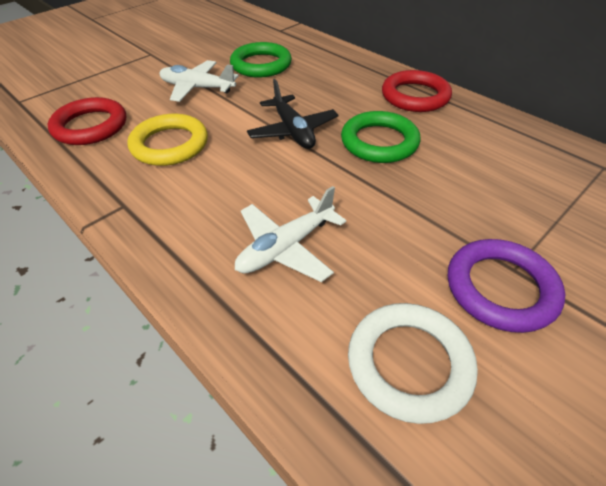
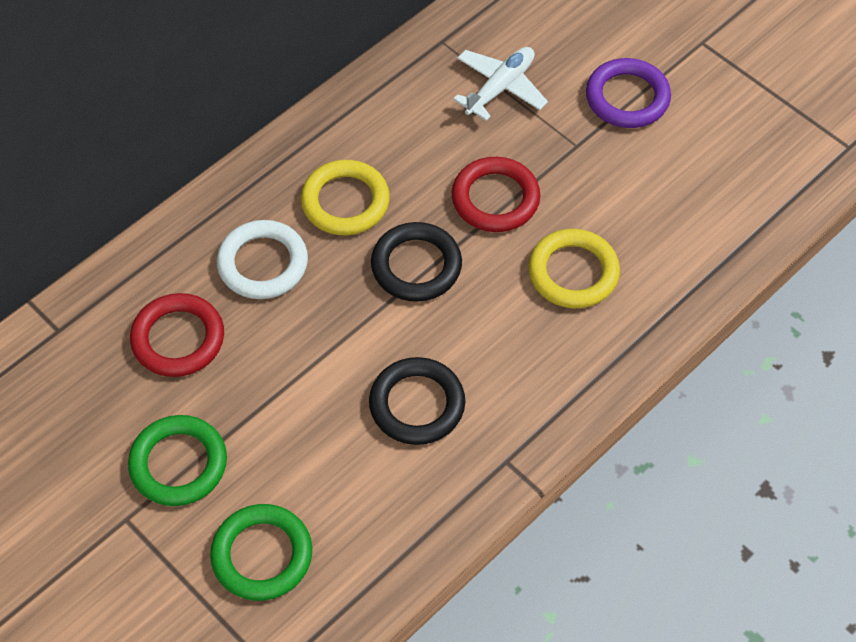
black plane: [247,79,339,149] = 1 -> none = 0
black ring: none = 0 -> [369,357,465,445] [371,222,462,302] = 2
white plane: [159,60,239,102] [235,186,346,282] = 2 -> [453,47,548,121] = 1
yellow ring: [127,114,208,166] = 1 -> [301,160,390,235] [528,229,620,308] = 2

